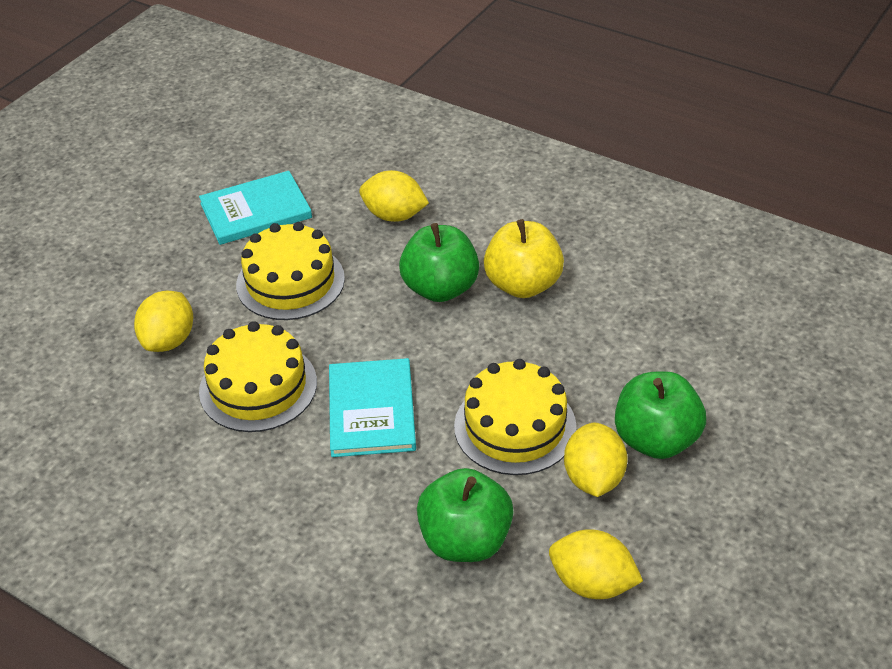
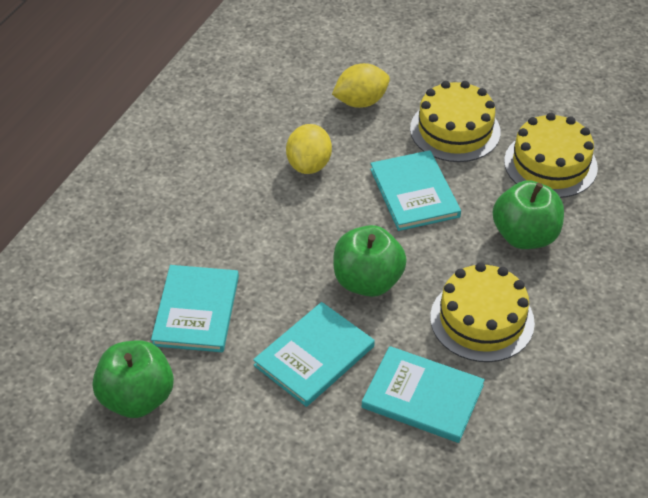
turquoise book: [199,171,312,245] [329,358,416,457] = 2 -> [151,265,239,352] [253,302,375,407] [362,346,485,443] [370,150,461,231] = 4
yellow apple: [484,219,564,298] = 1 -> none = 0
yellow lemon: [134,291,193,352] [359,170,429,222] [549,529,643,599] [564,422,628,497] = 4 -> [286,124,332,174] [332,63,390,108] = 2

